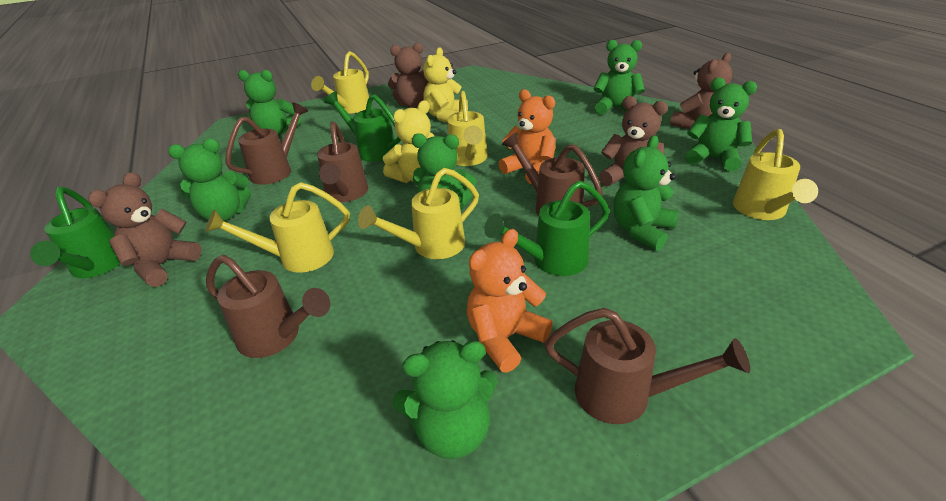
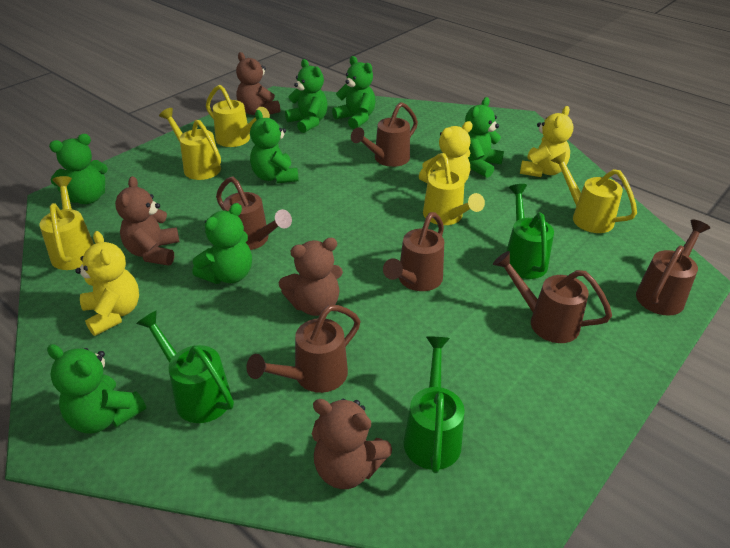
brown watering can: [206,255,330,358] [225,102,308,185] [317,121,368,202] [502,132,603,216] [545,308,750,424] = 5 -> [216,176,292,250] [247,305,360,393] [351,102,418,167] [383,212,444,291] [493,251,612,343] [636,220,710,316] = 6
orange teddy bear: [467,229,553,372] [499,89,556,184] = 2 -> none = 0
yellow teddy bear: [383,100,434,183] [423,47,468,122] = 2 -> [75,231,139,336] [419,121,473,184] [520,106,574,177] = 3

